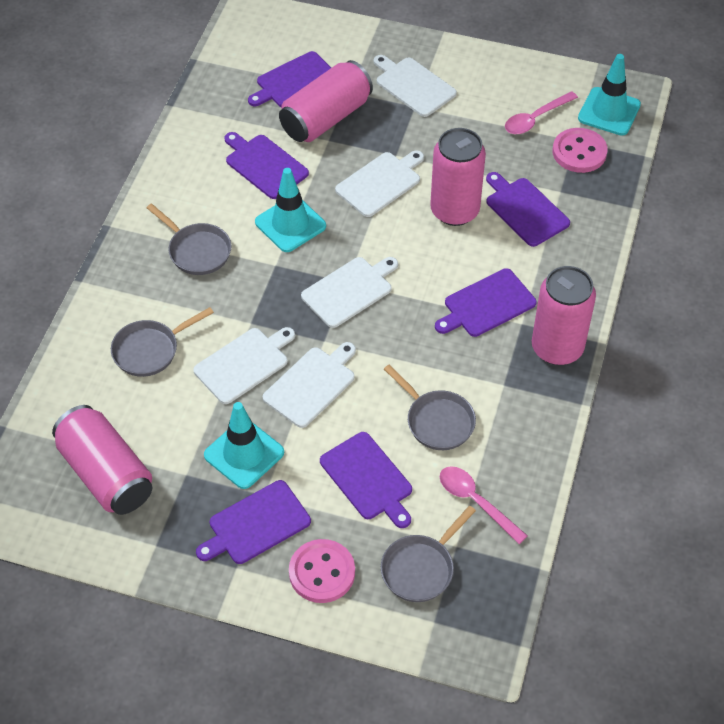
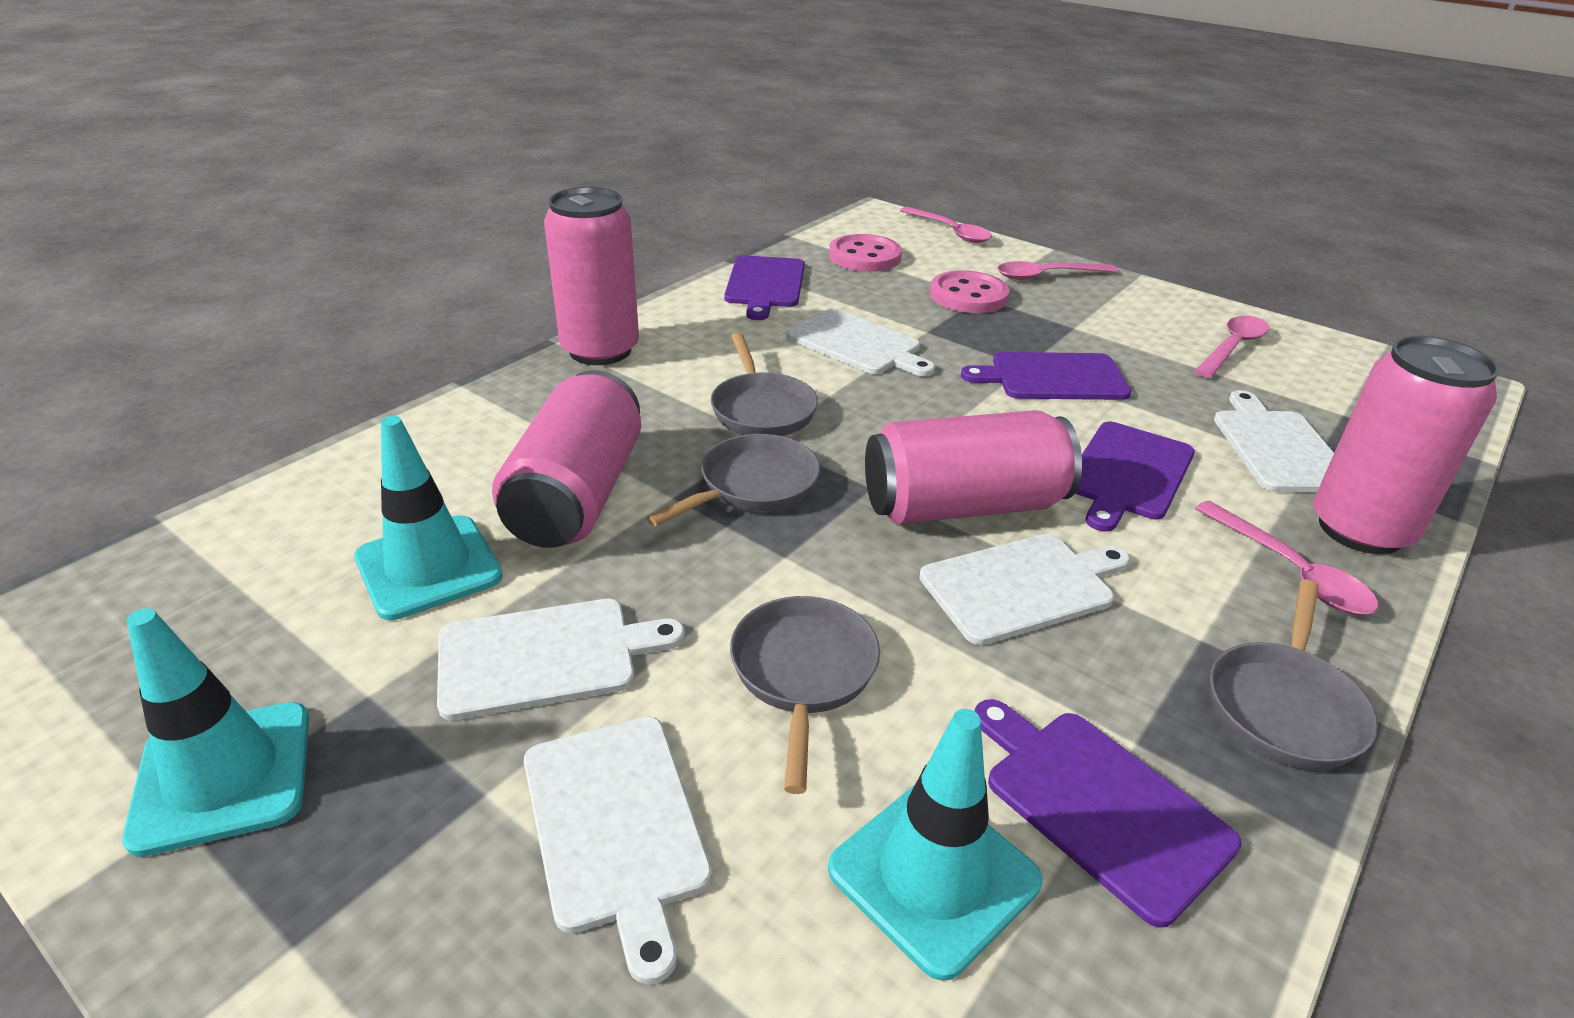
pink spoon: [440,466,528,544] [505,91,578,134] = 2 -> [900,207,992,243] [997,261,1118,280] [1195,316,1269,378] [1195,501,1378,615] = 4
purple cutting board: [196,480,311,564] [224,132,309,199] [248,51,331,107] [320,432,412,528] [435,268,537,337] [486,172,570,247] = 6 -> [724,255,805,320] [961,352,1131,400] [974,699,1241,928] [1075,422,1195,531] = 4

